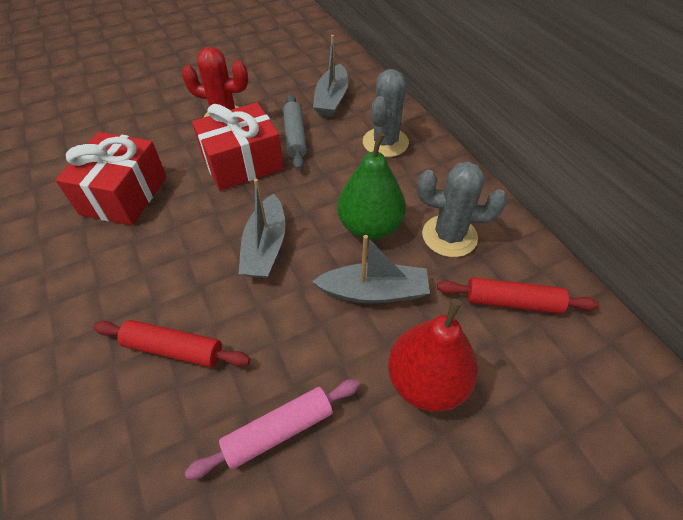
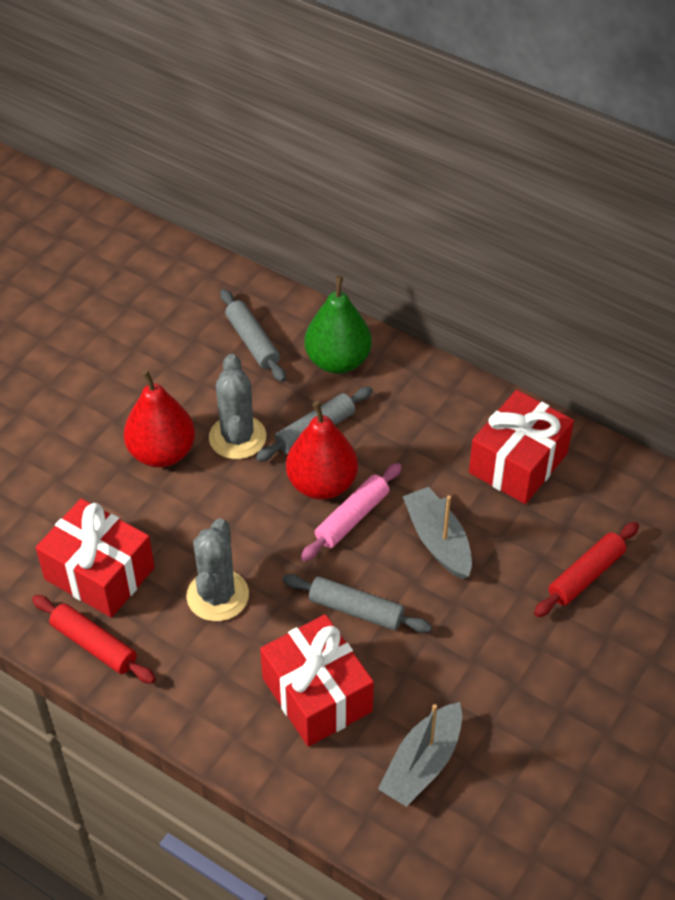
grey boat: [238,179,286,278] [312,235,430,304] [313,35,349,117] = 3 -> [378,702,462,807] [402,487,472,579] = 2
grey rolling pin: [283,94,307,170] = 1 -> [220,289,286,382] [256,387,373,461] [283,574,432,633] = 3
red cactus: [182,47,248,118] = 1 -> none = 0
red gift: [56,132,167,226] [192,102,284,191] = 2 -> [36,499,155,618] [260,614,374,747] [469,390,574,504] = 3
red pear: [388,299,478,412] = 1 -> [124,370,195,467] [286,401,358,500] = 2

